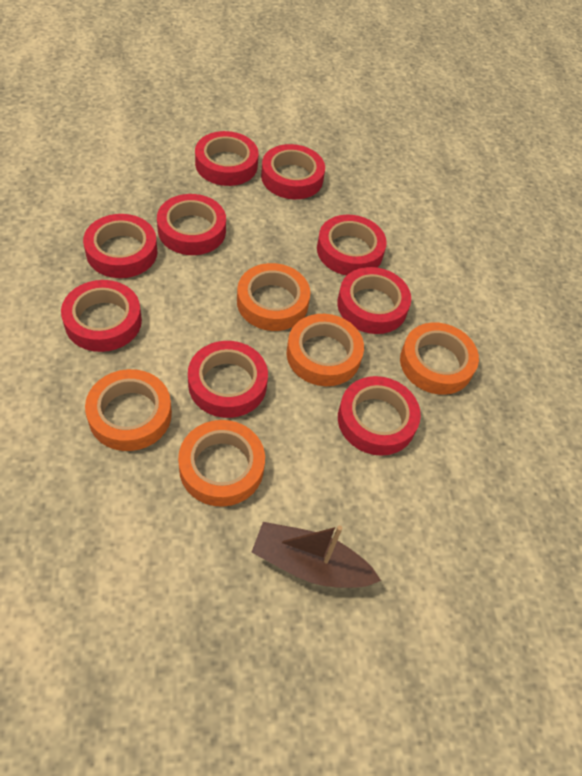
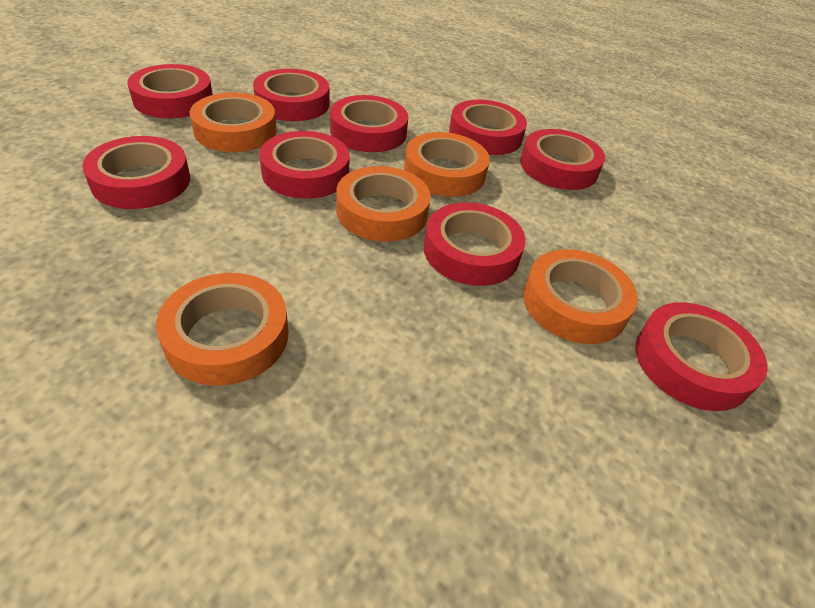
brown boat: [251,522,381,588] = 1 -> none = 0

